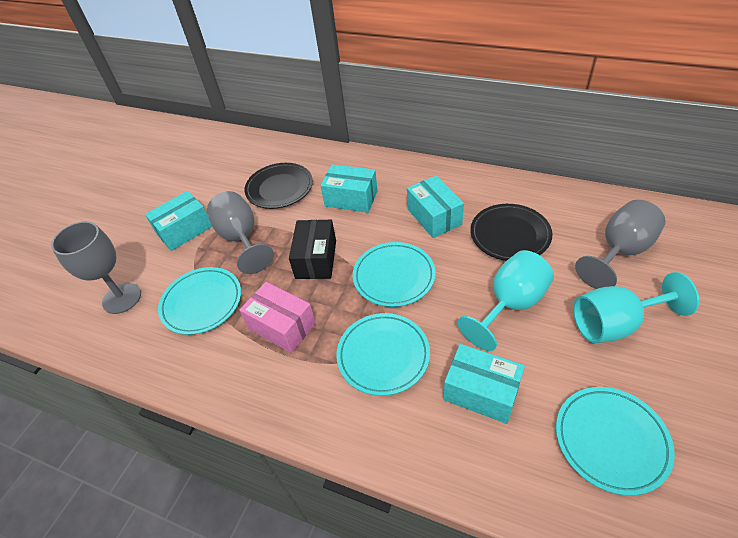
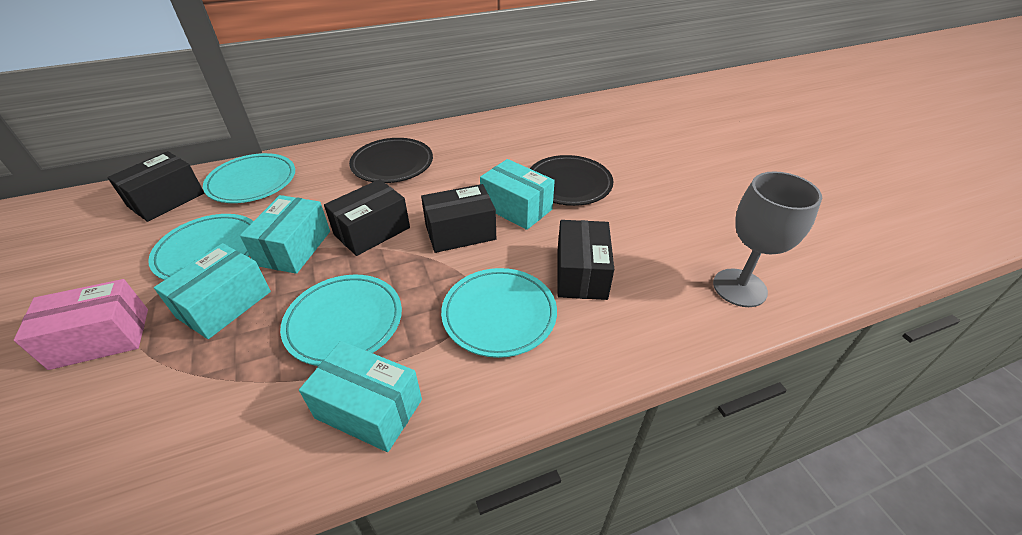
black box: [289,220,336,279] = 1 -> [107,151,204,222] [324,179,410,256] [421,184,496,253] [557,220,614,300] = 4
grey goblet: [51,221,141,314] [207,191,274,274] [575,200,666,289] = 3 -> [713,171,822,307] = 1
turquoise goblet: [458,250,554,351] [573,272,699,343] = 2 -> none = 0

